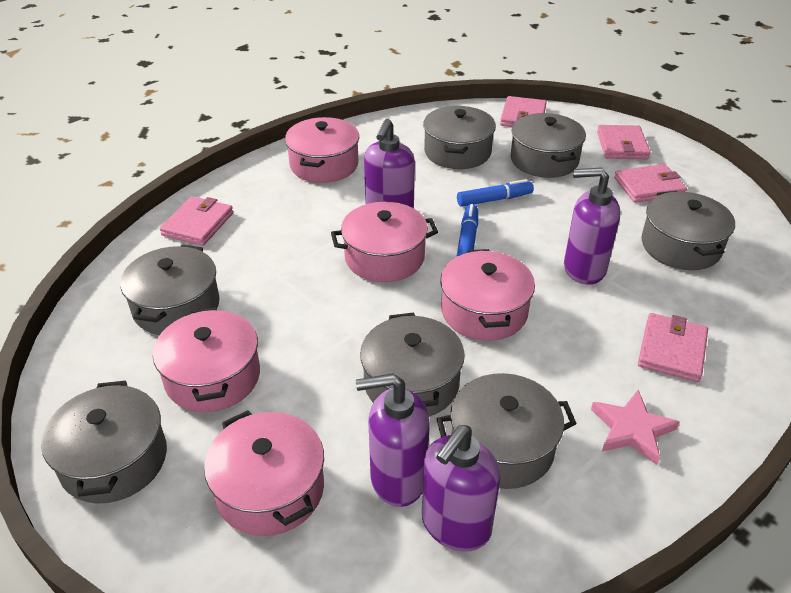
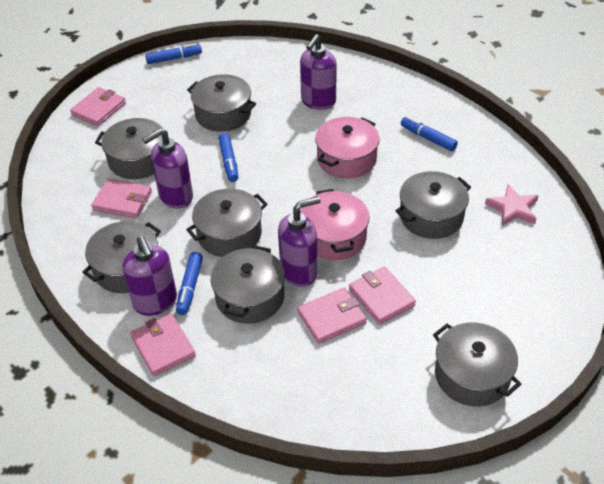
blue marker: [456,204,478,257] [457,179,534,207] = 2 -> [145,43,202,64] [176,252,203,315] [218,133,238,182] [401,117,458,151] = 4
pink pot: [153,307,260,412] [204,410,324,536] [285,117,359,183] [331,202,438,282] [440,249,535,341] = 5 -> [300,189,369,261] [315,117,380,179] = 2

